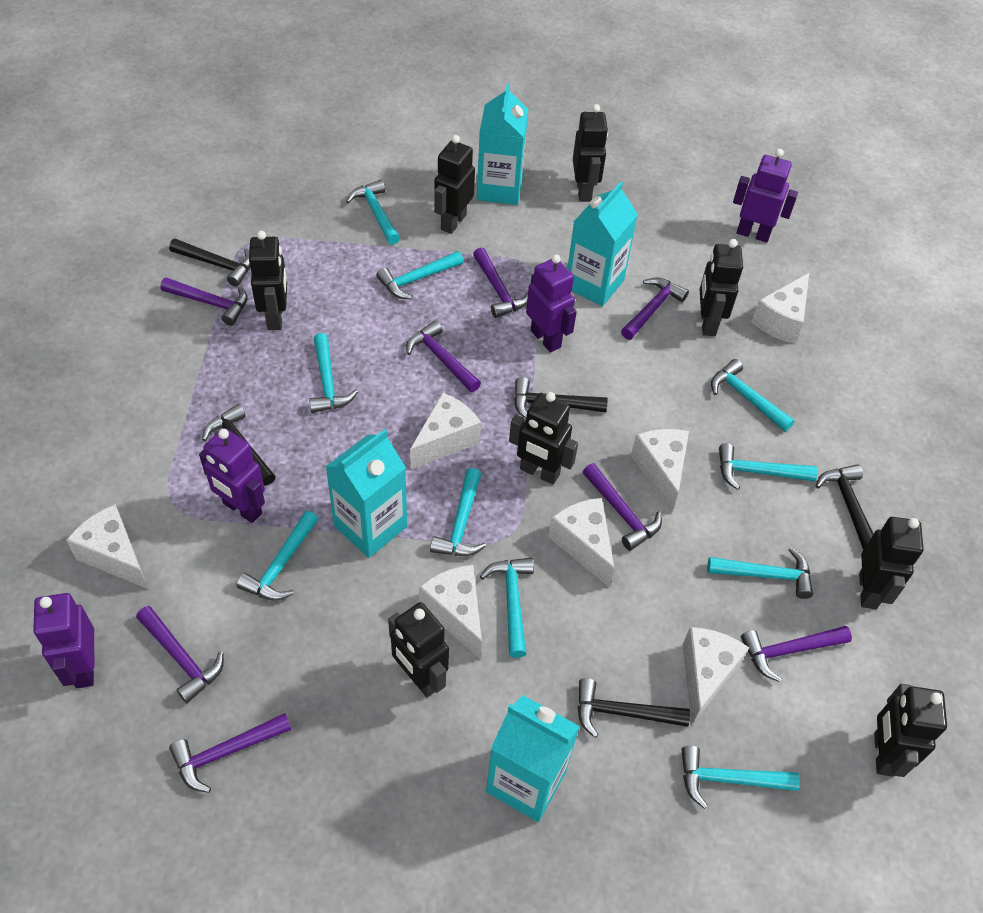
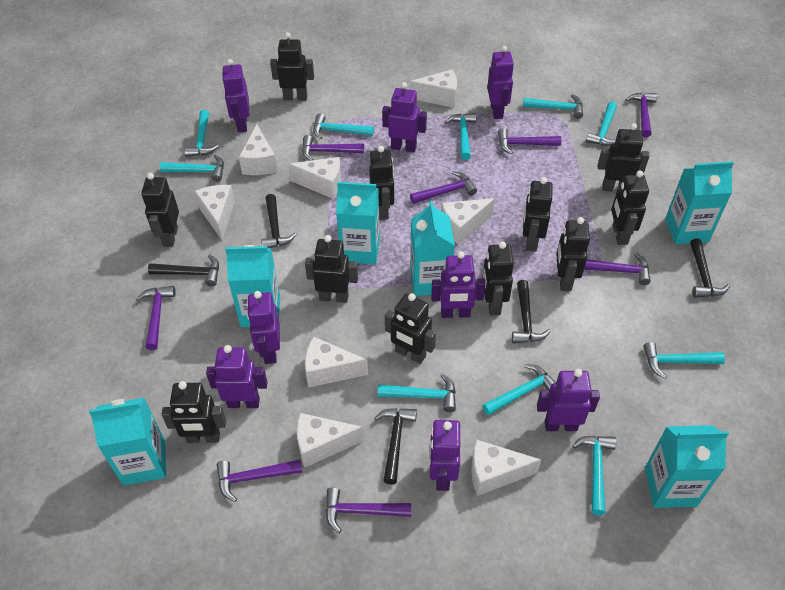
black robot: [249,231,287,330] [388,602,449,697] [434,135,475,234] [509,392,578,485] [573,104,608,202] [700,239,743,336] [859,517,924,609] [874,684,947,777] = 8 -> [141,173,179,247] [161,381,226,443] [270,32,314,101] [305,235,358,303] [369,146,395,220] [385,293,436,364] [482,241,514,315] [523,177,553,252] [556,217,590,291] [598,123,650,192] [611,171,649,245] = 11
purple robot: [33,593,94,688] [199,428,265,523] [526,254,577,352] [733,149,798,242] = 4 -> [206,345,268,408] [222,59,249,132] [247,291,280,364] [382,82,427,152] [429,420,460,491] [431,251,486,318] [487,46,514,119] [537,369,600,431] = 8
turquoise carton: [325,429,407,558] [477,84,528,205] [486,695,580,822] [567,182,638,306] = 4 -> [89,398,166,486] [225,245,280,327] [336,182,380,264] [410,201,455,296] [645,425,729,508] [665,161,734,244] = 6
white cheese: [66,504,148,589] [410,392,481,469] [419,565,482,659] [548,498,614,587] [631,429,689,513] [683,627,749,726] [751,273,809,344] = 7 -> [194,185,235,240] [239,124,277,175] [288,157,341,199] [297,413,364,467] [305,336,368,388] [410,70,457,108] [441,198,495,245] [471,440,541,496] = 8

